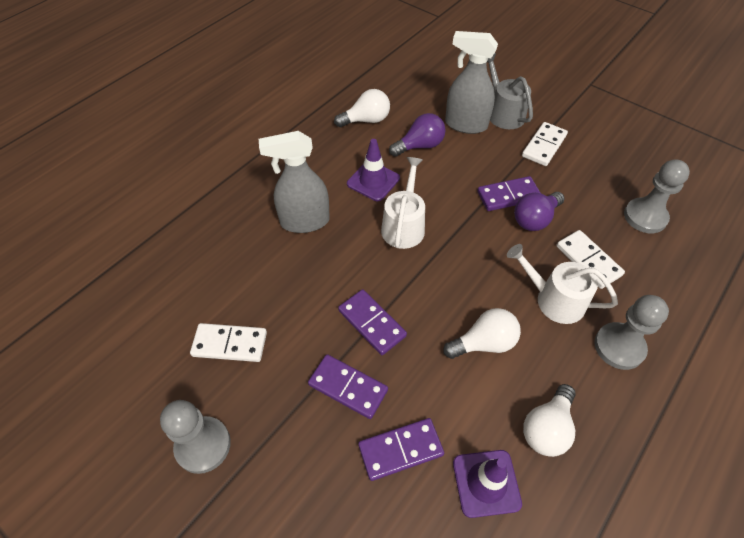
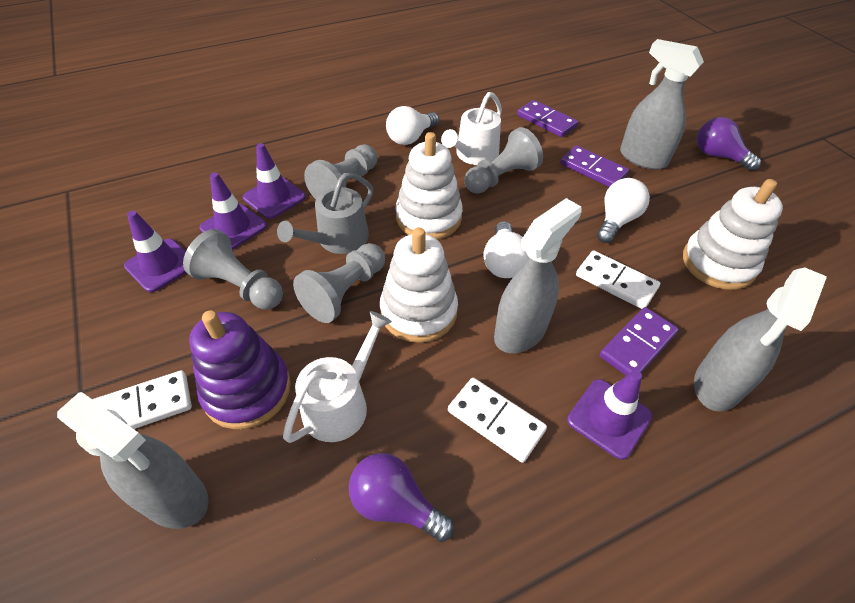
grey pawn: [160,400,231,474] [594,295,669,370] [624,159,690,233] = 3 -> [183,229,283,310] [293,243,385,323] [304,144,377,199] [464,127,543,194] = 4
grey spray bottle: [259,131,330,233] [445,31,498,134] = 2 -> [57,392,208,529] [494,198,582,353] [620,39,704,170] [694,268,827,412] = 4
purple domino: [308,354,388,419] [338,289,407,355] [358,418,444,481] [477,176,541,211] = 4 -> [517,100,578,137] [560,146,629,187] [600,307,679,376] = 3
purple stacking toy: none = 0 -> [189,310,291,429] = 1
purple traffic cone: [347,139,400,201] [453,450,522,518] = 2 -> [124,211,186,292] [200,173,267,250] [243,143,306,219] [567,370,653,460] = 4
white stacking toy: none = 0 -> [380,227,458,343] [396,132,463,239] [683,179,783,290] = 3

